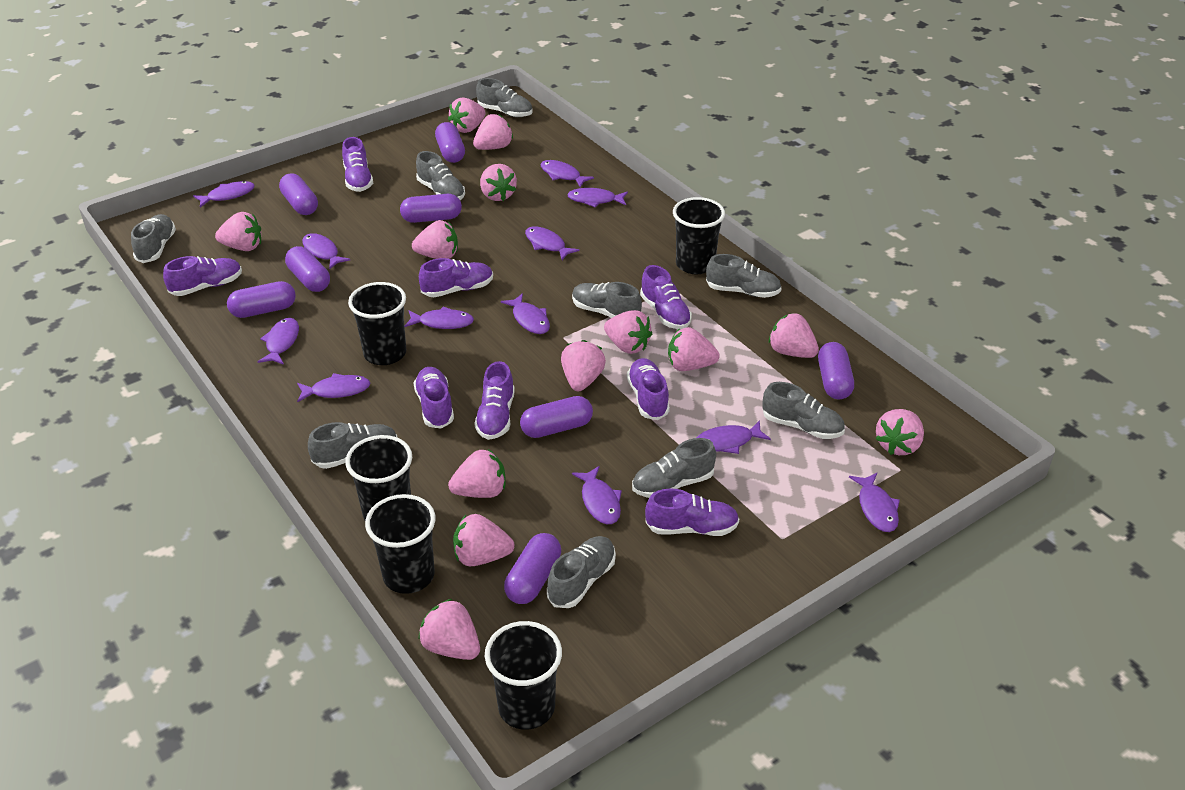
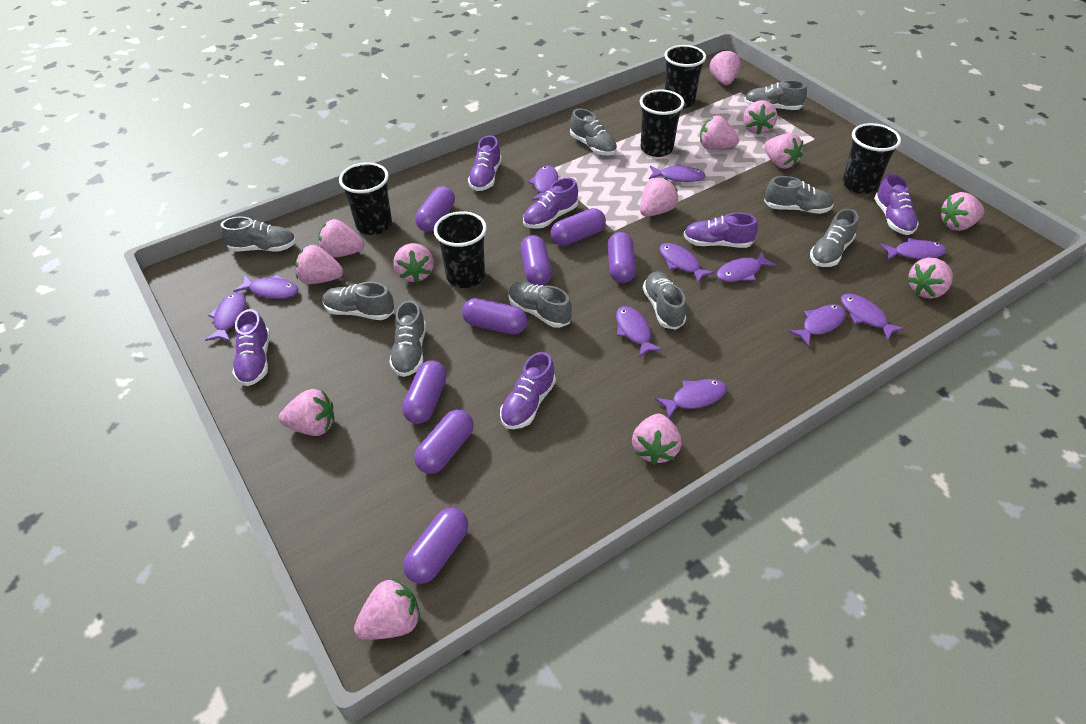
purple fish: [193,181,255,207] [258,318,299,365] [297,373,370,402] [302,233,350,269] [405,306,474,329] [501,293,550,334] [525,227,579,260] [541,160,594,187] [567,188,628,207] [572,466,622,524] [696,420,771,454] [849,473,900,532] = 12 -> [205,292,246,341] [233,275,298,299] [528,165,558,201] [616,306,663,357] [649,164,706,182] [655,379,727,418] [659,243,715,284] [717,251,776,282] [788,304,846,347] [841,294,905,340] [880,238,946,260] = 11
purple shoe: [163,256,242,296] [342,137,373,192] [413,367,454,429] [419,258,493,297] [474,361,515,440] [627,358,670,420] [640,265,692,329] [645,489,739,536] = 8 -> [232,309,270,386] [468,135,502,191] [500,352,556,429] [523,178,578,229] [683,213,758,248] [874,174,919,235] = 6

